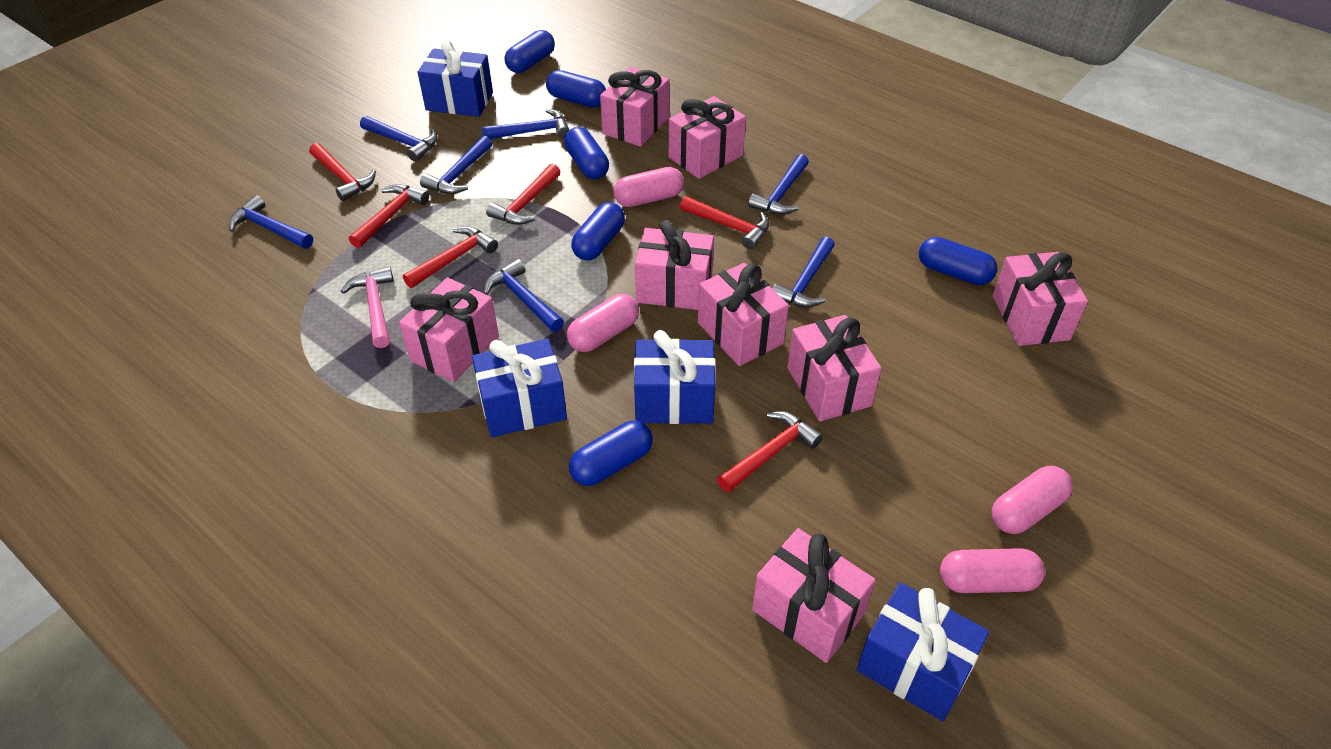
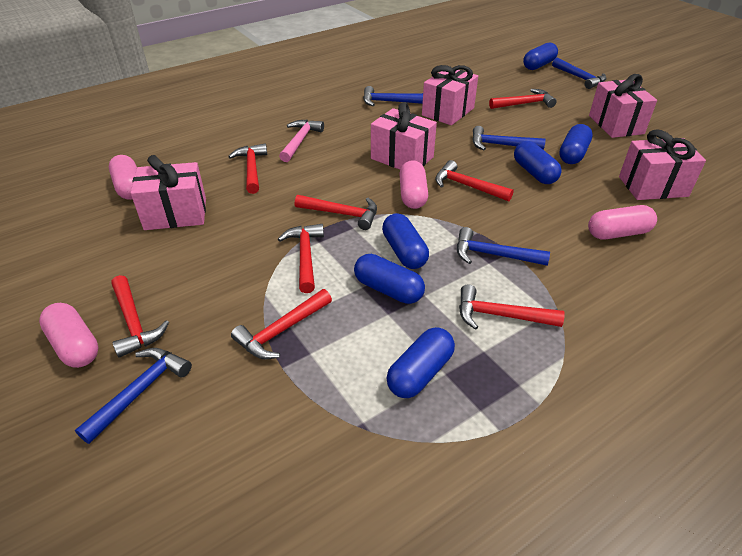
blue gift: [418,40,493,117] [472,339,567,437] [634,330,716,424] [857,582,989,721] = 4 -> none = 0
blue hammer: [229,195,313,248] [360,116,438,162] [420,136,492,194] [481,109,569,139] [484,259,564,332] [748,154,809,215] [772,237,835,308] = 7 -> [75,348,192,444] [363,86,423,106] [457,227,550,266] [472,126,546,150] [552,58,606,89] = 5
pink gift: [399,277,499,382] [600,67,670,147] [635,220,714,310] [669,96,746,179] [698,263,789,366] [752,528,875,663] [787,315,881,421] [993,252,1088,346] = 8 -> [131,155,206,230] [371,102,437,169] [422,65,478,125] [589,74,657,138] [619,129,706,200] = 5
red hammer: [309,143,376,201] [349,184,429,248] [403,226,498,288] [486,164,560,225] [680,196,769,250] [717,411,823,493] = 6 -> [111,275,169,358] [228,144,267,194] [231,289,332,359] [278,224,324,293] [295,195,377,230] [435,160,514,201] [459,285,565,330] [489,89,557,109] = 8

